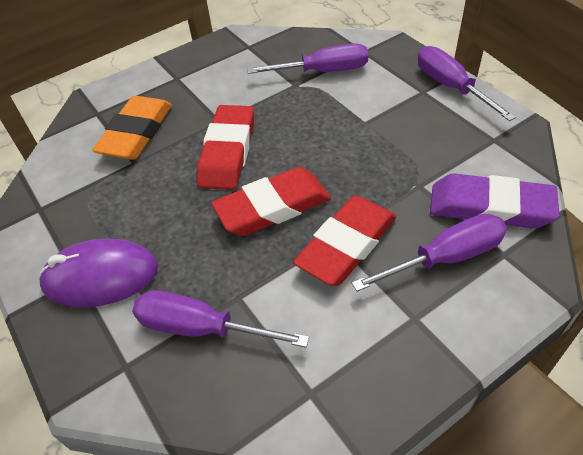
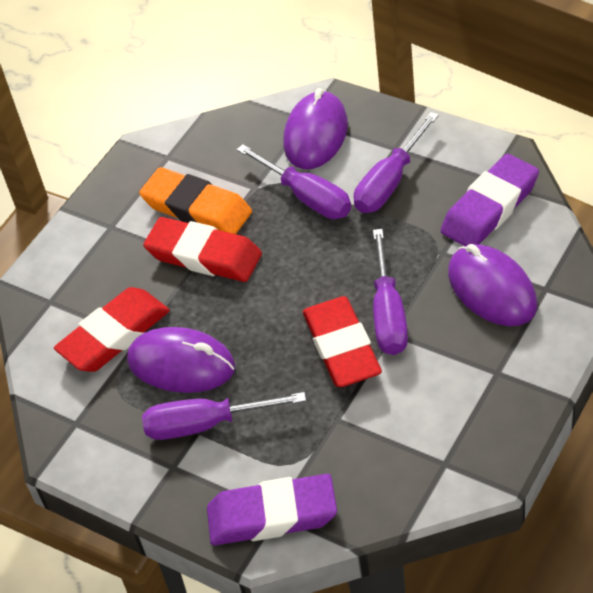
purple eraser: [430,173,560,229] = 1 -> [207,474,337,545] [441,154,539,246] = 2
purple mouse: [39,239,158,307] = 1 -> [127,327,235,393] [284,88,348,169] [448,244,537,326] = 3

